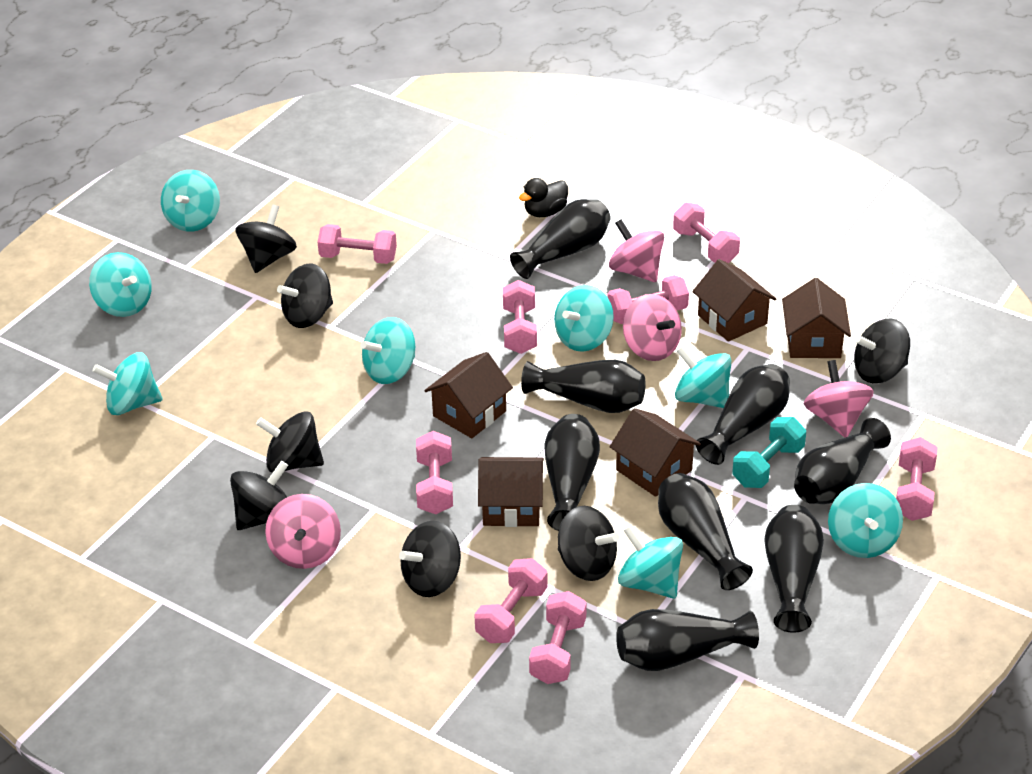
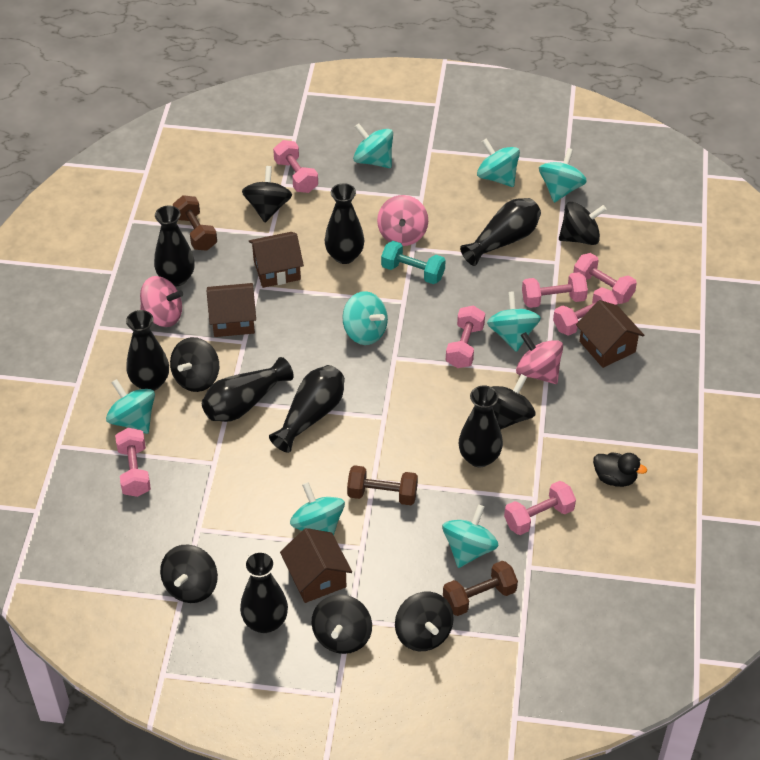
brown dumbbell: none = 0 -> [173,195,217,251] [347,465,418,505] [443,561,518,616] = 3
brown house: [424,352,513,438] [478,457,544,527] [610,408,701,497] [692,259,776,342] [782,278,851,358] = 5 -> [207,283,256,337] [249,232,304,288] [280,528,352,603] [576,300,644,368] = 4
pink dumbbell: [318,224,397,264] [416,431,453,514] [474,558,547,643] [503,280,537,354] [529,591,587,684] [607,275,689,324] [673,202,740,263] [896,437,937,521] = 8 -> [115,428,151,497] [273,140,318,193] [446,305,485,368] [504,481,576,535] [522,272,588,308] [553,287,618,336] [573,253,637,304] = 7
pink spinning top: [265,494,341,569] [609,219,664,282] [623,294,682,361] [804,360,874,438] = 4 -> [140,276,183,327] [377,195,428,246] [516,332,563,384] = 3

